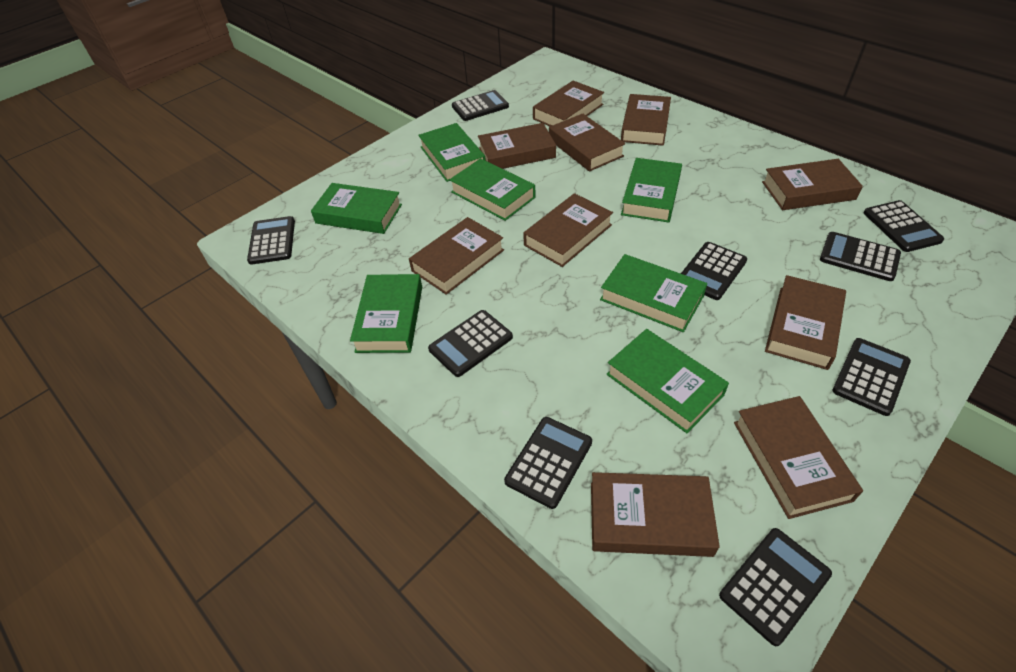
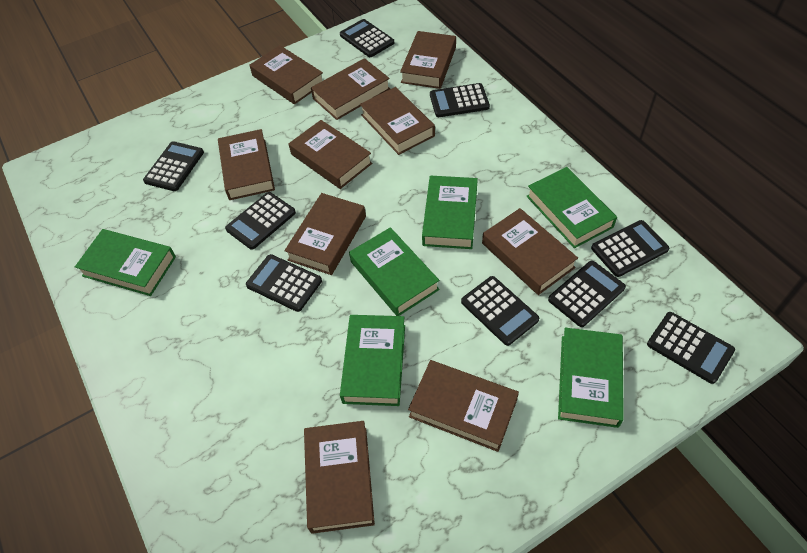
green book: [311,183,402,234] [350,274,422,353] [418,123,486,182] [449,158,536,221] [600,254,707,332] [606,329,729,433] [621,158,682,222] = 7 -> [75,229,176,296] [340,315,405,406] [349,227,440,316] [422,176,478,249] [527,167,617,248] [558,328,624,428] = 6

